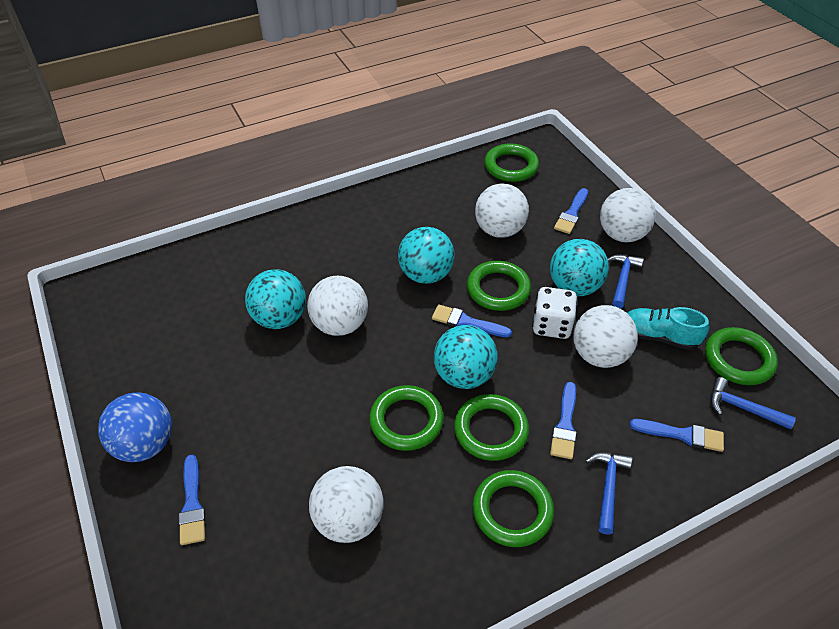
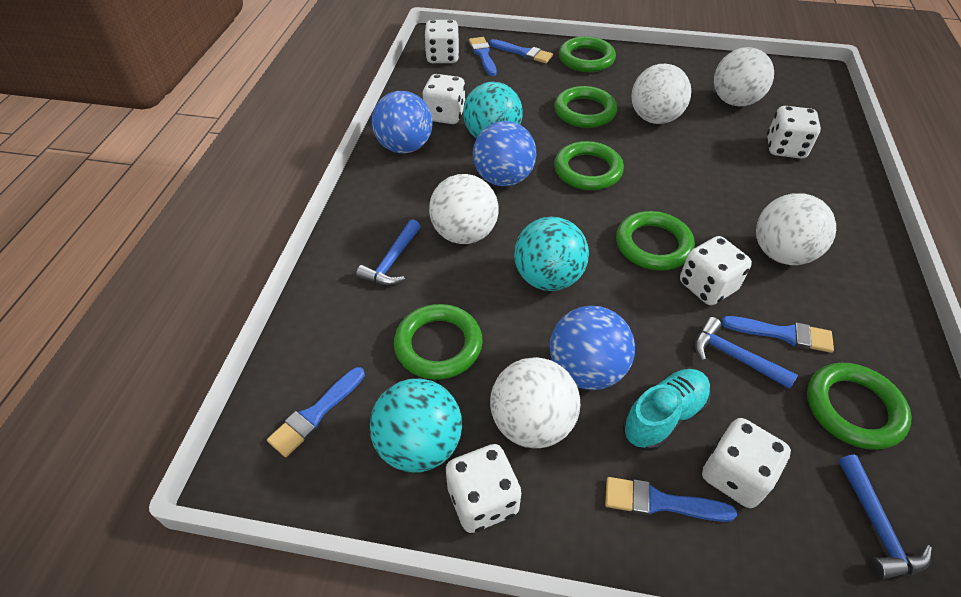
blue ball: [98,393,172,462] = 1 -> [372,91,432,154] [473,121,536,186] [550,306,635,390] = 3
turquoise ball: [245,269,306,329] [398,227,455,284] [434,325,498,389] [550,239,609,296] = 4 -> [370,379,462,472] [463,82,523,139] [514,217,589,291] = 3
white dice: [532,287,577,339] = 1 -> [422,74,465,124] [424,20,459,63] [446,444,521,533] [680,236,752,305] [702,418,791,508] [767,106,821,159] = 6

